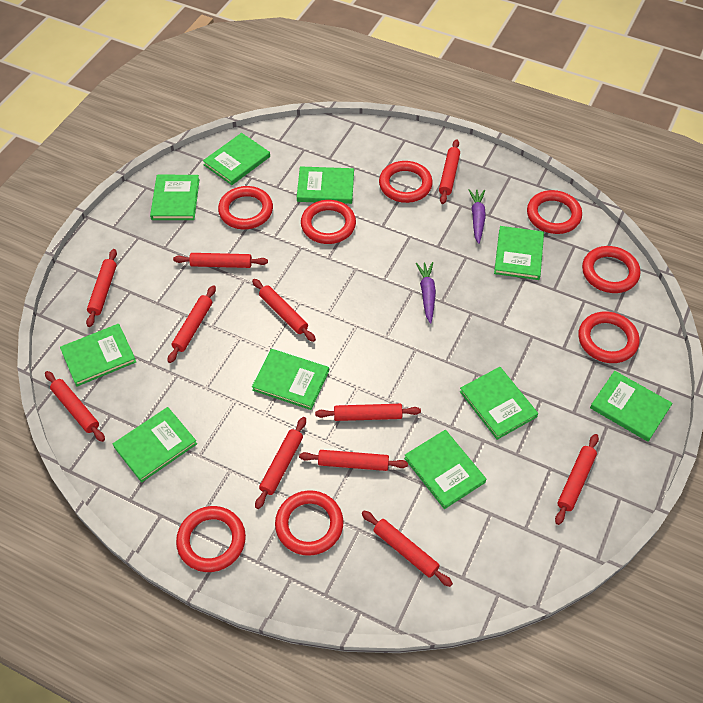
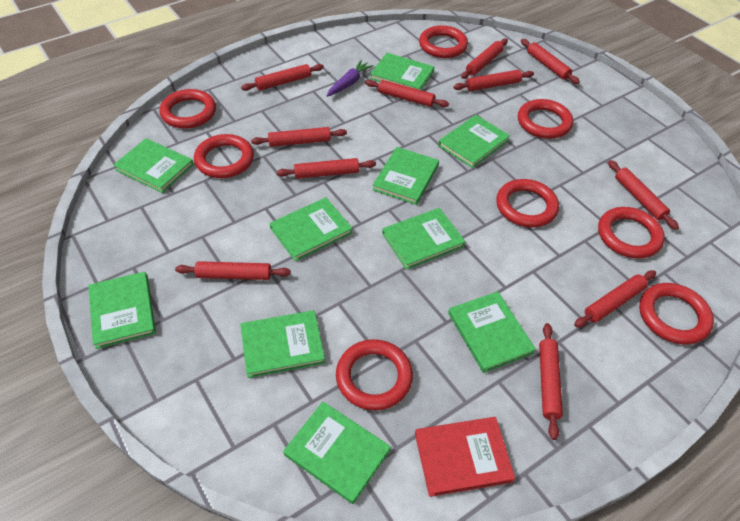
purple carrot: [416,262,436,323] [468,189,486,244] = 2 -> [326,60,374,97] = 1
red book: none = 0 -> [415,417,515,497] = 1

